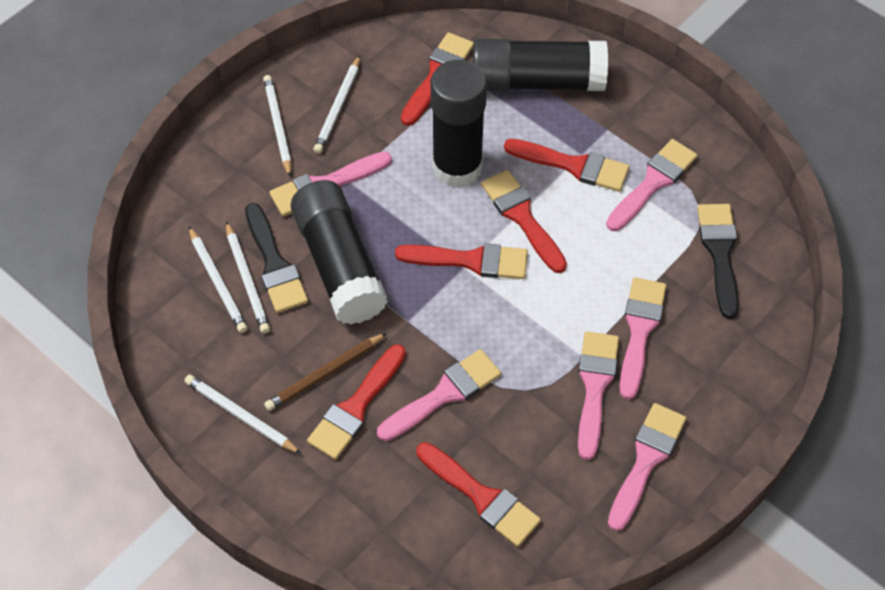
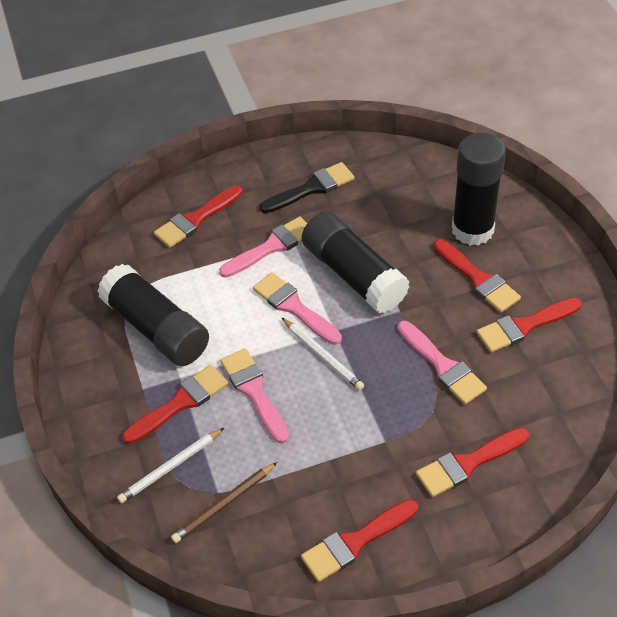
black brush: [245,203,308,313] [697,204,739,319] = 2 -> [259,162,355,213] = 1
pink brush: [269,151,392,217] [377,349,501,441] [578,331,619,460] [606,139,697,231] [608,403,686,531] [619,277,666,400] = 6 -> [219,217,307,278] [220,348,289,443] [253,272,342,345] [397,321,487,404] = 4
white pencil: [185,374,302,454] [189,227,248,333] [226,221,270,334] [263,75,292,177] [313,56,360,154] = 5 -> [117,428,224,504] [282,318,364,391] = 2

